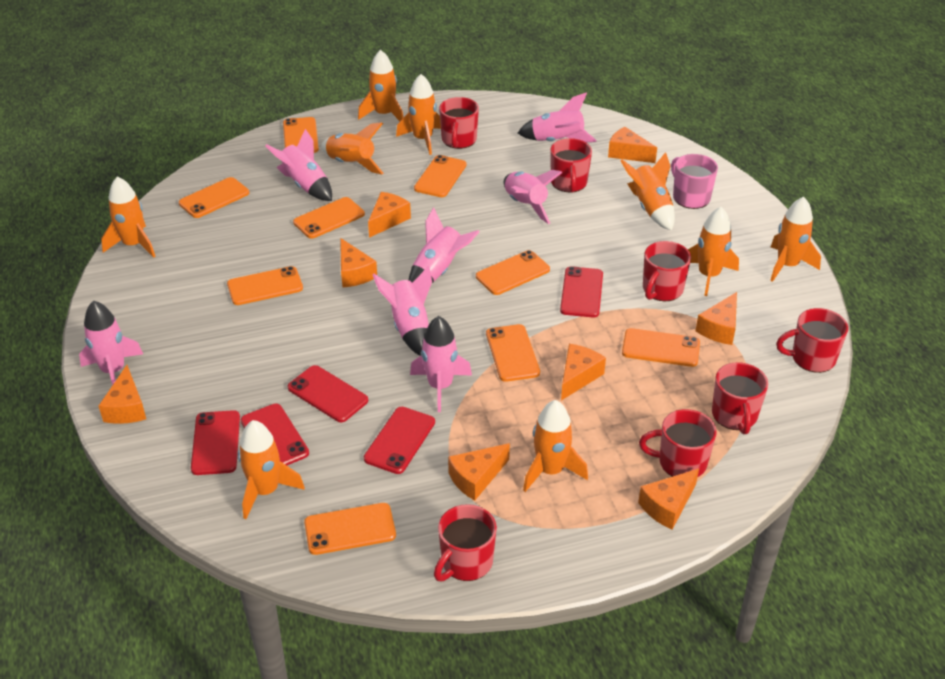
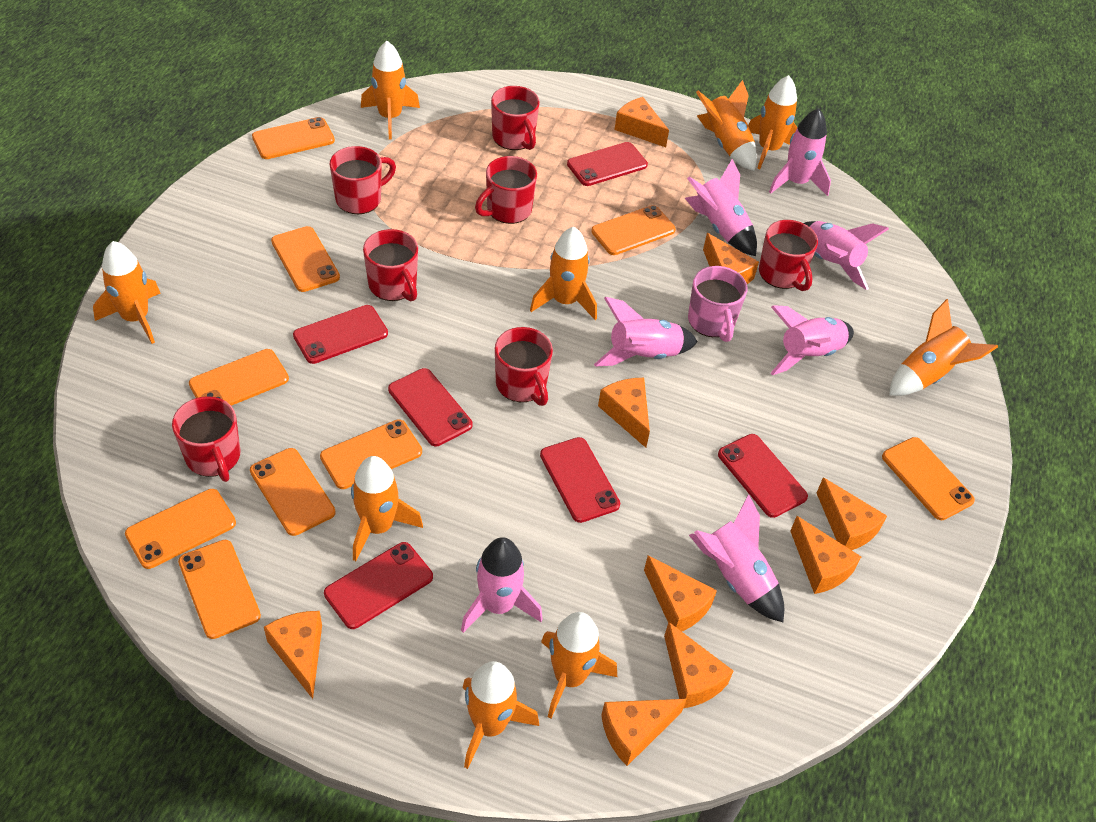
orange cheese: [99,365,146,424] [340,238,377,288] [368,192,411,238] [448,443,510,500] [561,344,606,400] [608,127,657,163] [638,469,699,530] [695,292,737,345] = 8 -> [264,611,322,699] [598,378,650,448] [601,699,687,766] [615,97,669,147] [644,556,717,631] [664,622,733,708] [703,233,759,284] [791,516,861,594] [817,478,887,550] = 9
red phone: [191,410,240,475] [241,404,309,465] [288,365,368,422] [364,407,435,474] [560,266,603,317] = 5 -> [293,305,388,364] [324,542,433,629] [388,368,473,446] [540,437,620,523] [567,142,648,186] [718,434,808,518] = 6

